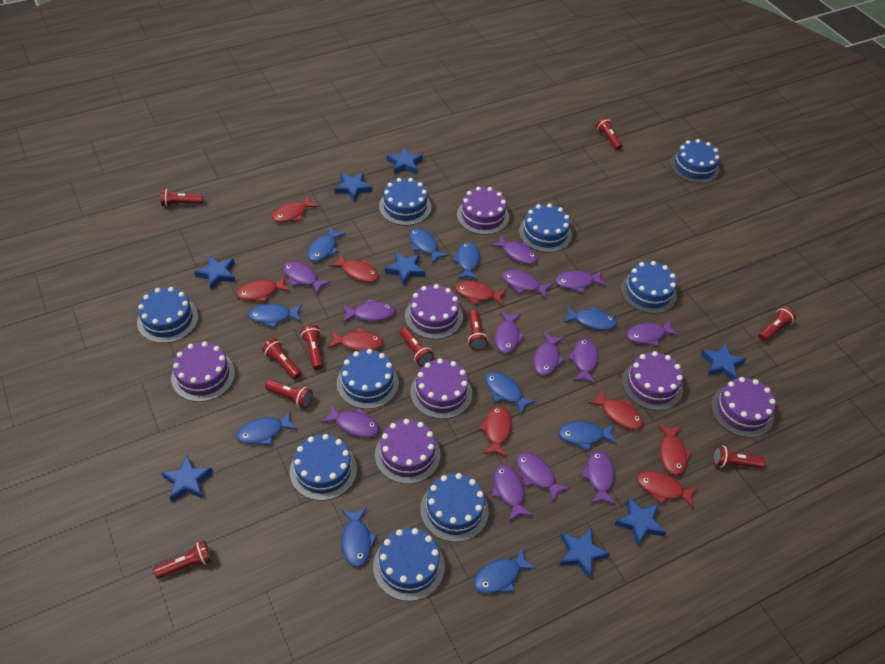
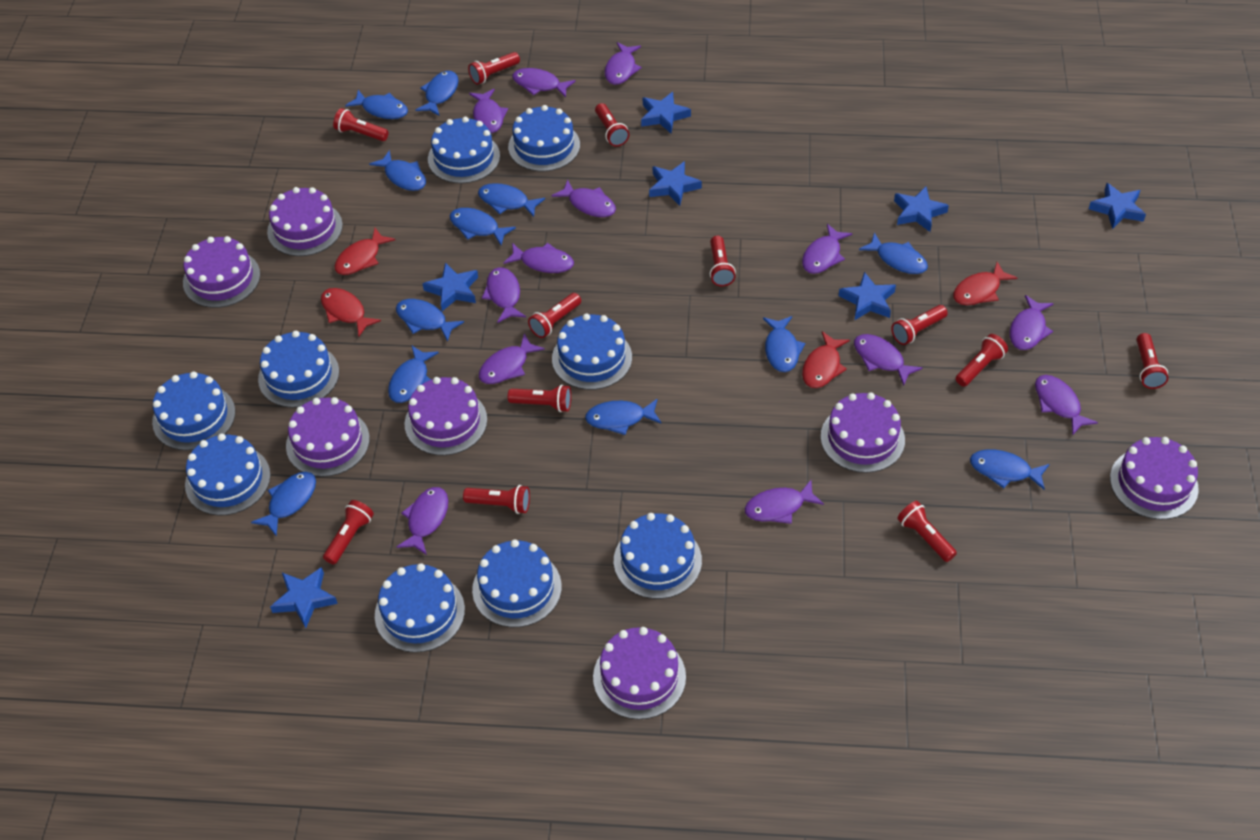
blue fish: [236,411,297,445] [248,304,302,328] [307,227,346,262] [341,507,377,567] [409,228,449,263] [452,242,480,280] [474,548,537,593] [485,372,536,414] [558,421,617,450] [563,306,617,330] = 10 -> [251,472,316,536] [345,90,408,119] [369,150,426,191] [388,345,439,403] [396,299,464,342] [416,71,459,116] [450,208,516,245] [478,183,545,217] [585,399,661,435] [763,316,805,372] [859,232,928,274] [970,450,1049,490] = 12
blue star: [161,455,213,502] [194,255,236,290] [334,172,372,202] [385,252,425,286] [387,147,423,175] [559,527,610,579] [614,497,666,547] [700,343,746,380] = 8 -> [270,567,338,628] [423,263,478,311] [641,92,691,133] [649,161,702,206] [839,272,896,320] [894,187,949,232] [1089,183,1146,229] = 7
red fish: [236,276,290,302] [272,195,319,222] [328,327,383,351] [329,254,379,282] [455,281,507,305] [479,406,512,457] [588,389,643,430] [637,471,698,508] [658,424,692,475] = 9 -> [321,288,381,336] [334,228,395,275] [802,331,850,388] [953,262,1017,305] = 4
red flashlight: [153,541,212,579] [161,189,203,207] [262,338,302,379] [265,379,313,408] [301,325,323,370] [400,328,434,366] [468,310,488,350] [596,117,623,150] [713,446,765,469] [759,307,796,342] = 10 -> [323,500,374,564] [333,108,389,141] [463,485,530,514] [468,52,520,84] [508,385,571,412] [528,293,581,338] [595,103,629,147] [710,236,736,286] [891,305,948,345] [897,501,957,562] [956,334,1008,387] [1137,333,1168,389] = 12

